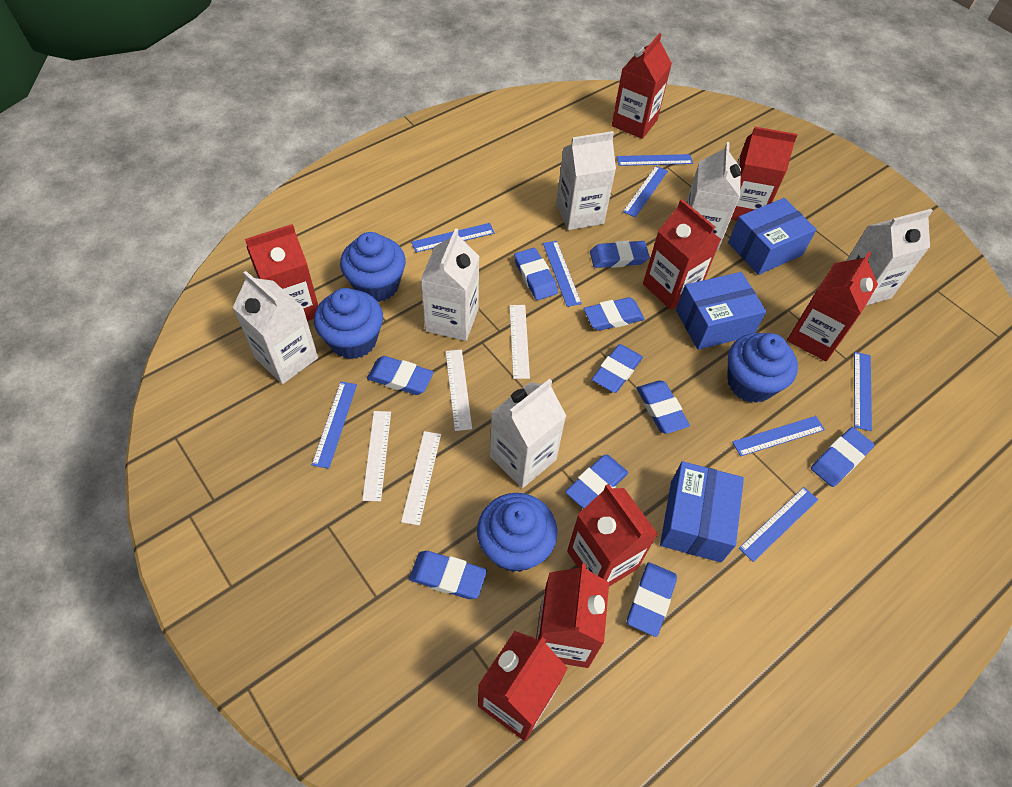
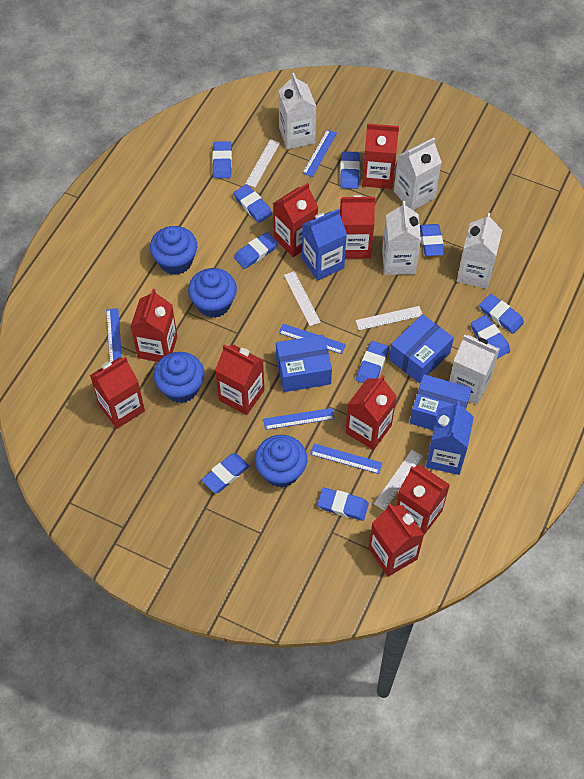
blue carton: none = 0 -> [302,209,347,281] [426,401,474,475] = 2
blue ruler: [312,382,357,469] [411,223,495,253] [543,241,582,307] [617,154,693,166] [623,166,668,218] [732,416,825,456] [739,487,818,562] [854,352,872,431] = 8 -> [106,308,122,362] [263,408,335,430] [279,324,346,354] [303,130,337,177] [310,444,382,474] = 5
red carton: [245,224,318,321] [478,631,568,741] [536,563,609,668] [567,484,658,586] [612,33,672,139] [643,199,721,310] [731,127,797,221] [787,252,878,361] = 8 -> [90,357,145,429] [130,289,177,362] [215,345,264,415] [273,183,318,257] [340,195,375,259] [345,375,397,450] [362,123,399,189] [369,503,424,577] [396,464,450,535] = 9
white carton: [233,271,318,384] [421,228,479,341] [490,379,566,488] [556,131,616,230] [686,142,741,250] [846,209,933,306] = 6 -> [279,73,316,149] [382,201,421,275] [394,138,442,210] [449,335,500,405] [457,213,502,289] = 5

